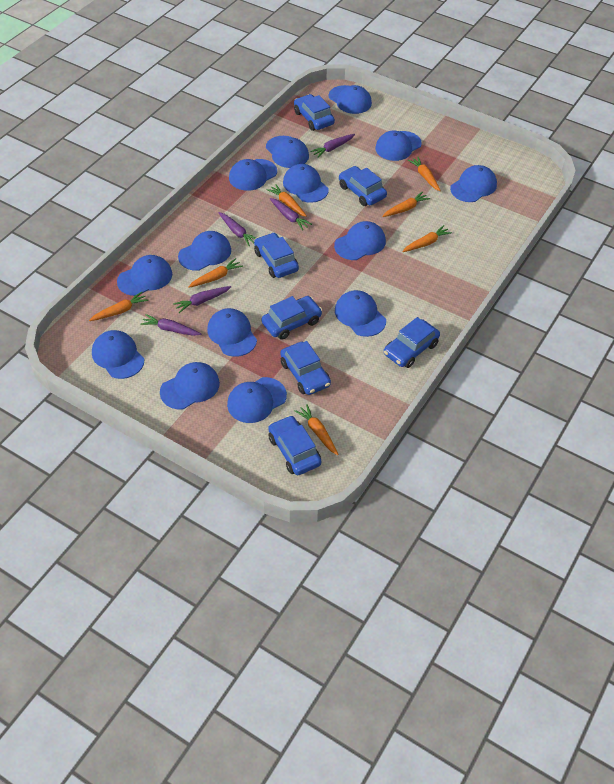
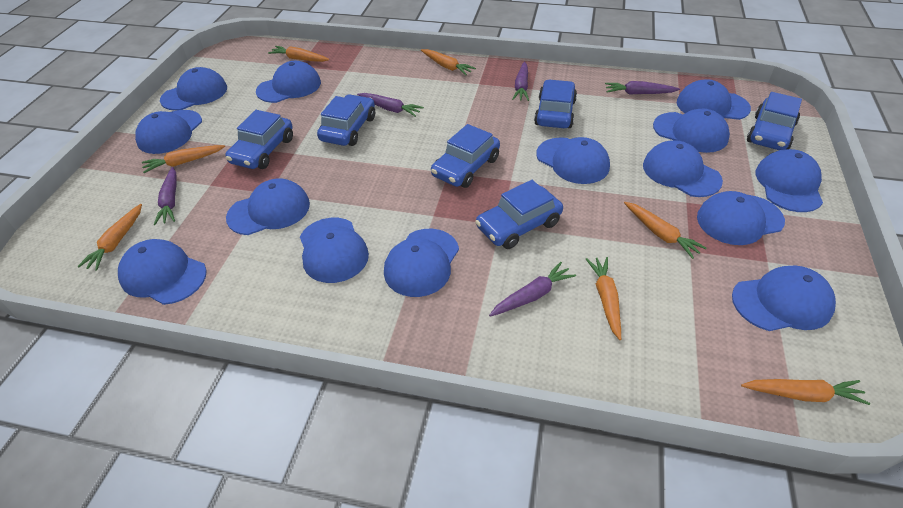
blue car: [254,233,299,278] [262,296,322,340] [268,415,321,475] [280,341,331,395] [294,94,335,131] [339,166,387,206] [384,317,440,368] = 7 -> [225,110,293,169] [317,94,375,146] [431,124,500,188] [475,180,563,249] [534,79,577,128] [747,92,802,150] = 6

